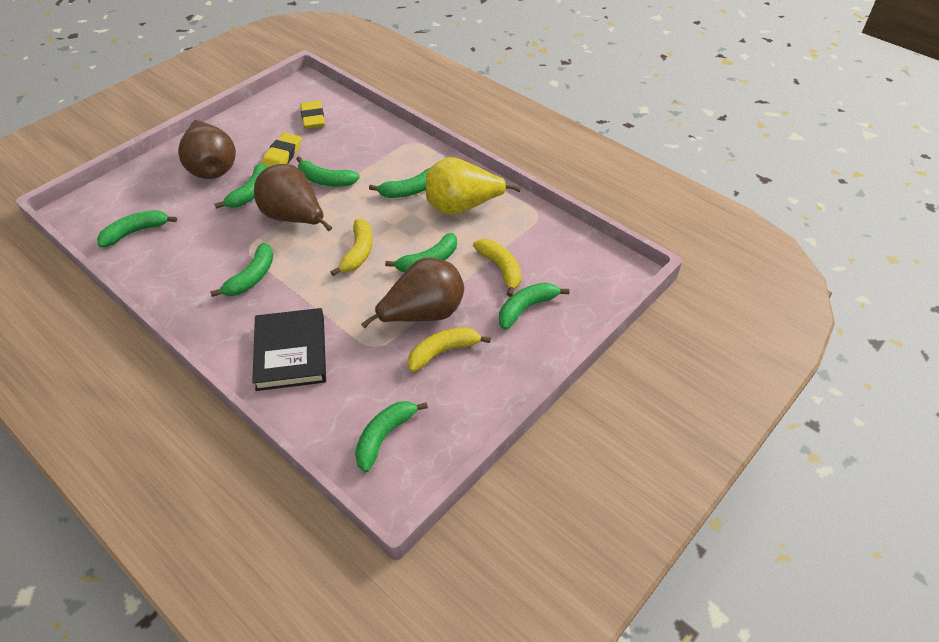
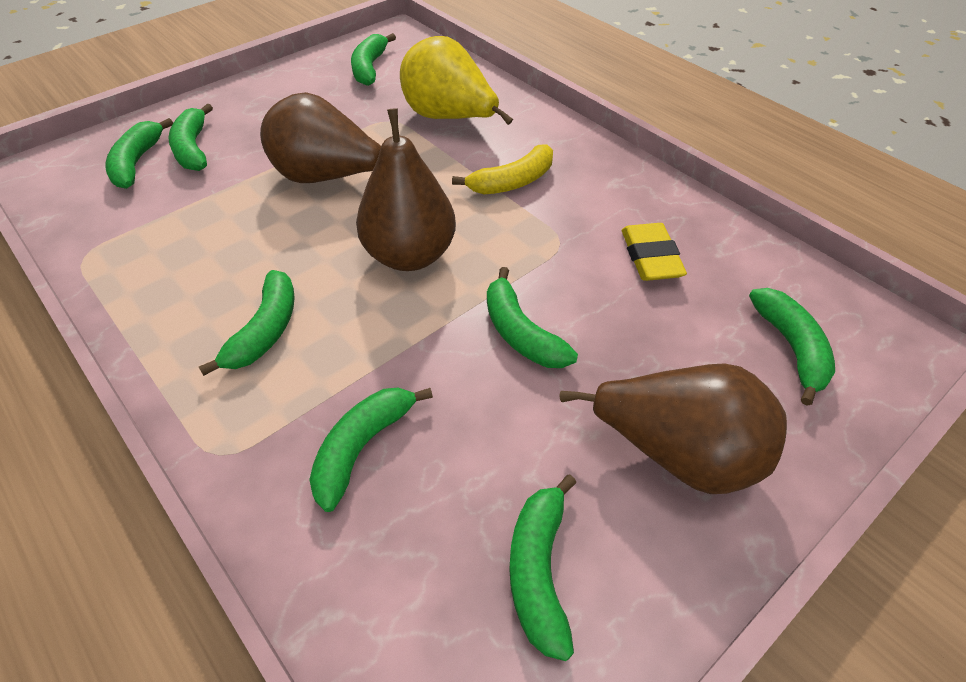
black book: [252,308,326,391] = 1 -> none = 0
yellow banana: [331,219,372,276] [408,327,491,372] [473,239,521,297] = 3 -> [452,144,553,194] = 1
yellow eraser: [262,133,302,167] [300,101,325,129] = 2 -> [622,223,687,281] = 1

